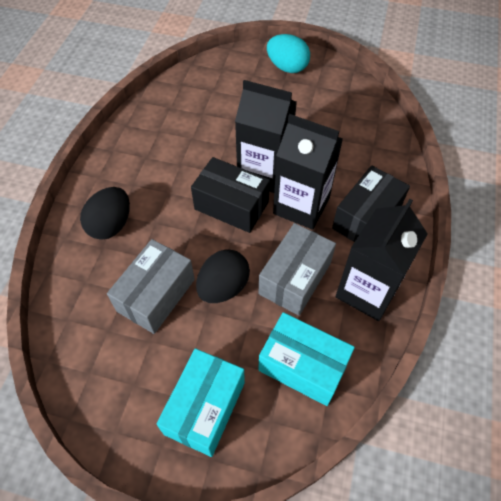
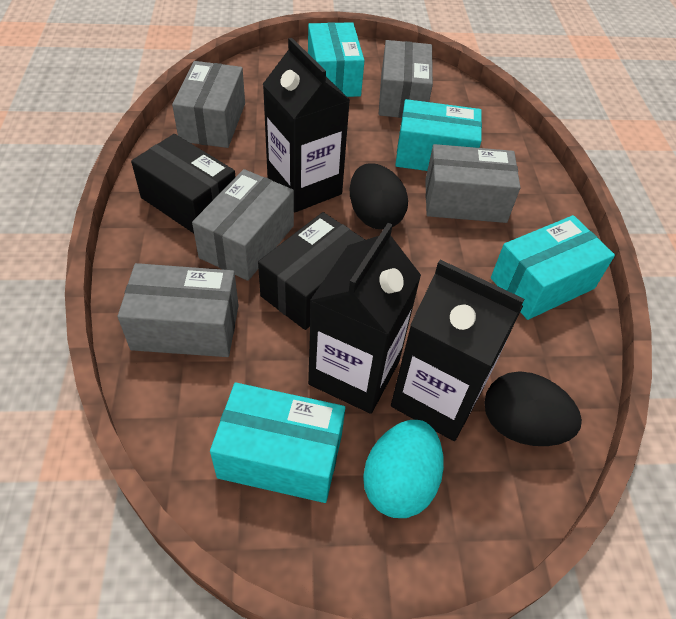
grey box: [107,239,195,334] [258,223,336,316] = 2 -> [118,263,239,357] [172,61,245,148] [192,169,294,281] [379,40,433,118] [425,144,520,223] = 5
turquoise box: [156,348,245,457] [258,312,355,406] = 2 -> [210,383,345,503] [308,22,365,97] [395,99,482,171] [491,215,615,320] = 4

